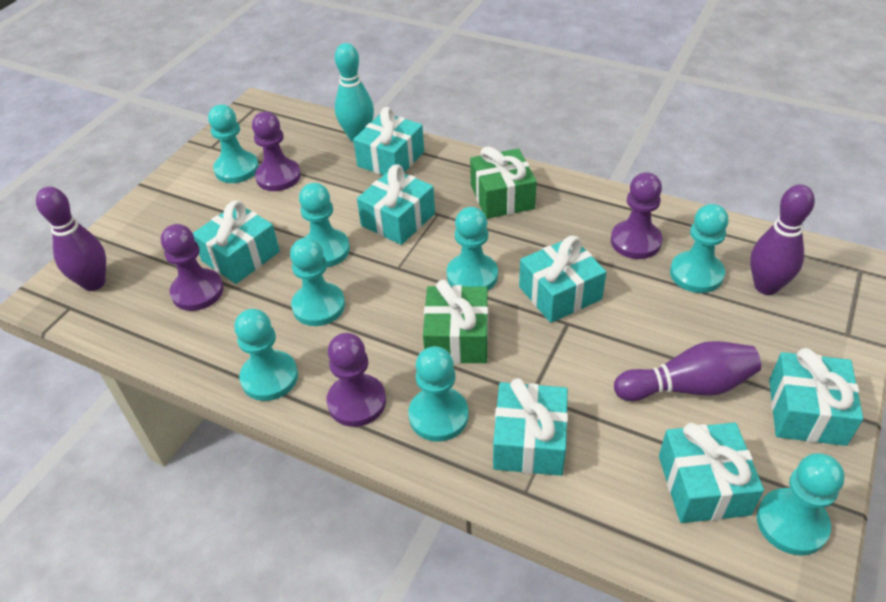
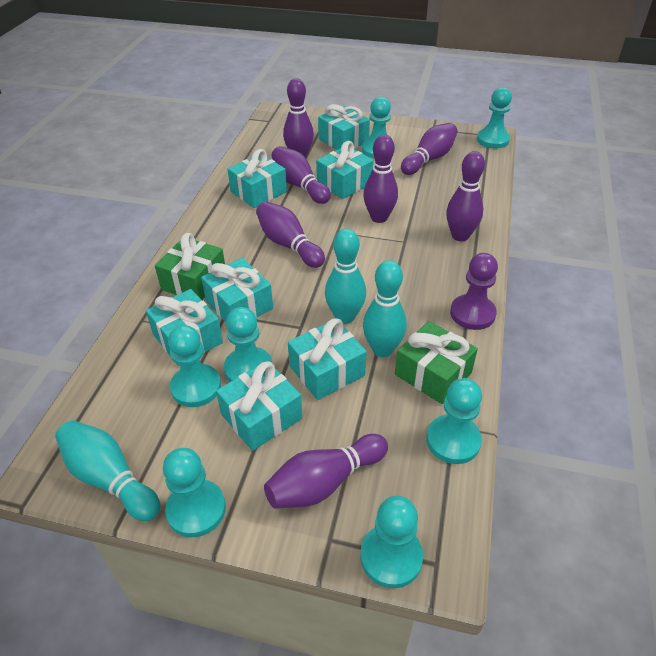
purple bowling pin: [36,187,106,291] [614,341,761,401] [750,185,815,295] = 3 -> [256,201,325,268] [264,434,388,509] [271,146,331,204] [283,78,314,158] [363,134,398,223] [401,123,457,175] [446,151,485,241] = 7
purple pawn: [161,224,224,311] [252,112,301,191] [327,333,386,427] [611,172,663,259] = 4 -> [450,253,498,330] = 1
turquoise bowling pin: [335,43,374,142] = 1 -> [55,420,161,521] [325,229,366,324] [363,260,407,357] = 3
turquoise pawn: [208,104,259,183] [234,309,298,401] [290,238,345,326] [299,183,350,267] [408,346,468,441] [447,207,498,290] [670,204,729,293] [757,453,845,556] = 8 -> [163,448,226,537] [168,325,221,407] [224,307,272,382] [360,496,423,588] [362,97,395,159] [426,378,482,464] [477,87,512,148] = 7

